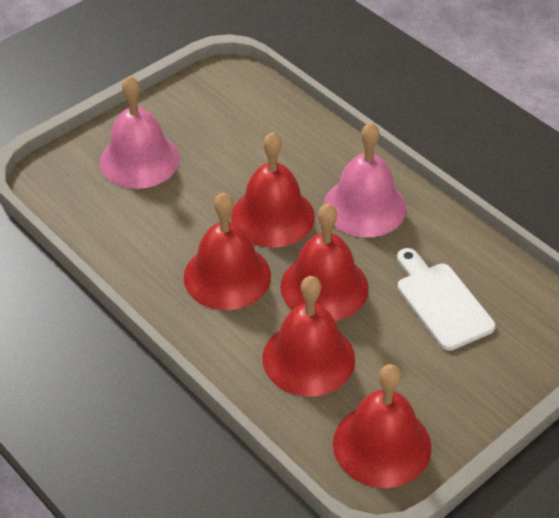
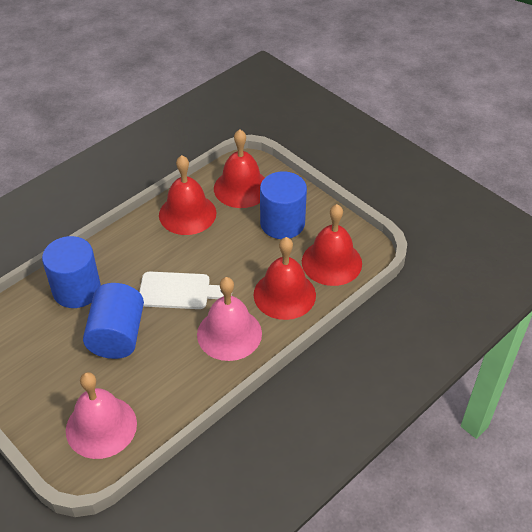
blue cylinder: none = 0 -> [42,236,101,308] [83,283,144,359] [260,171,307,239] = 3
red bell: [184,192,271,310] [231,132,315,248] [263,276,355,397] [280,203,369,321] [333,364,431,488] = 5 -> [159,155,216,235] [214,129,265,208] [253,237,316,320] [302,204,362,286] = 4

